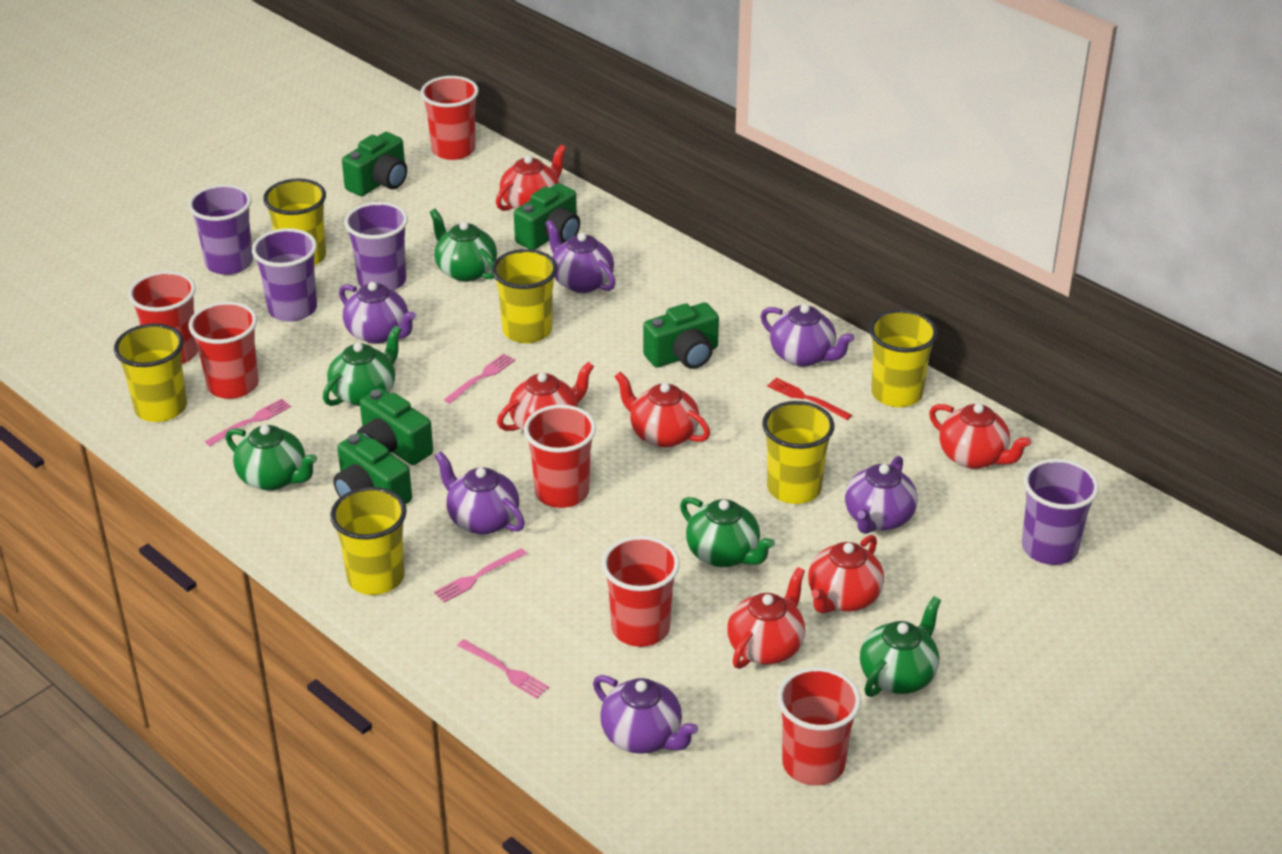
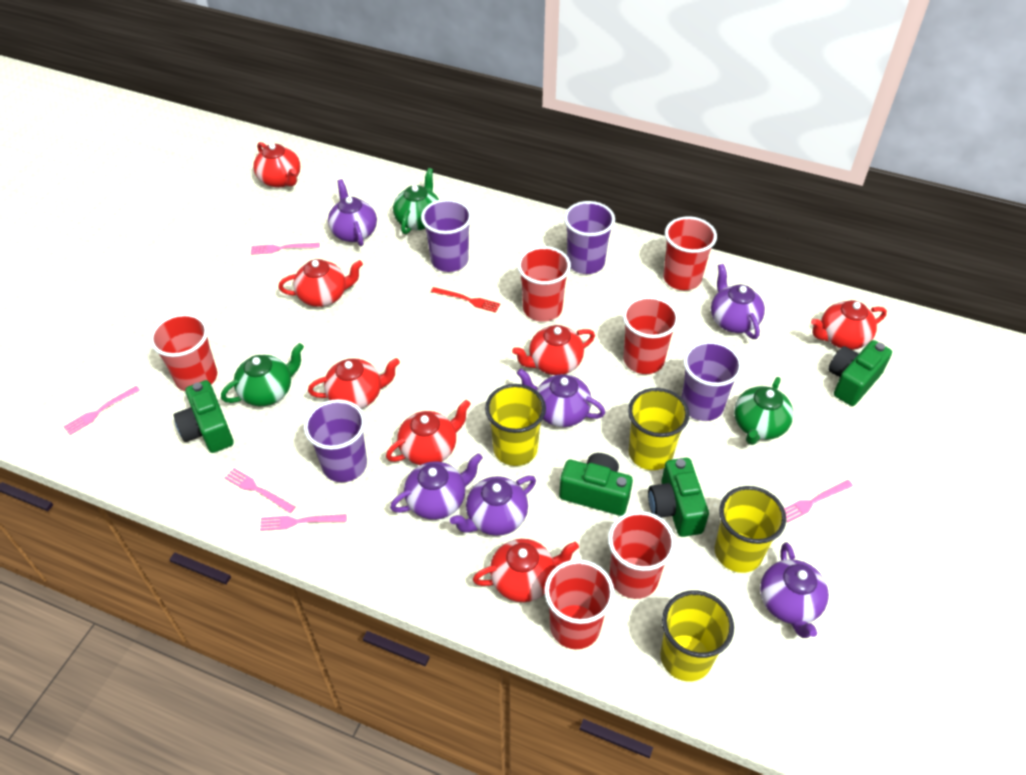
green camera: [333,433,412,504] [342,132,407,196] [357,388,433,465] [514,183,580,250] [643,302,719,369] = 5 -> [173,380,234,453] [559,453,633,516] [648,458,709,537] [828,340,892,406] = 4
green teapot: [225,425,317,491] [323,326,402,406] [430,209,497,282] [680,497,775,567] [860,596,941,697] = 5 -> [221,343,304,406] [393,168,439,234] [734,377,793,445] = 3
pink fork: [205,399,291,446] [434,548,527,603] [444,353,515,404] [457,639,549,699] = 4 -> [63,386,140,435] [224,468,295,513] [251,243,320,255] [260,514,347,531] [784,480,853,523] = 5
red teapot: [496,145,566,211] [497,362,594,431] [614,372,710,448] [727,567,805,669] [808,535,884,614] [929,404,1031,469] = 6 -> [253,142,300,188] [278,259,363,307] [308,358,400,409] [386,400,471,465] [473,539,579,602] [512,325,595,375] [811,300,887,350] = 7
yellow cup: [114,323,187,422] [263,178,326,266] [330,487,407,595] [492,249,557,343] [762,401,835,504] [869,309,938,407] = 6 -> [485,384,546,466] [628,388,689,470] [660,590,734,682] [714,486,786,573] = 4

